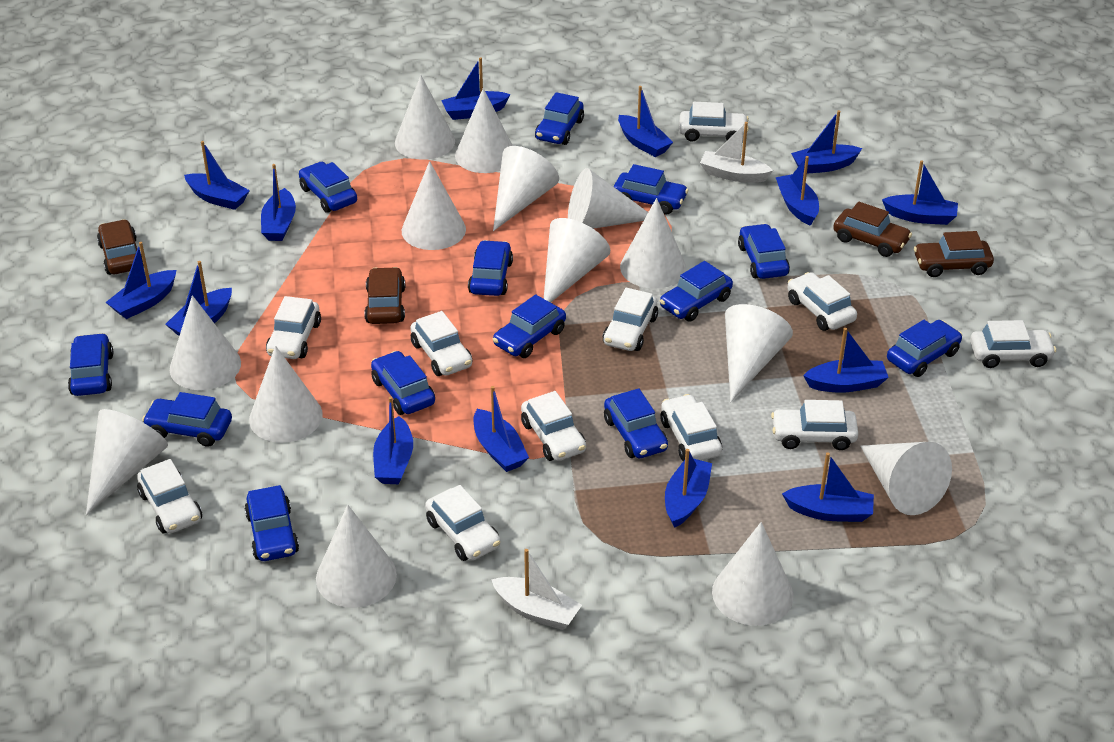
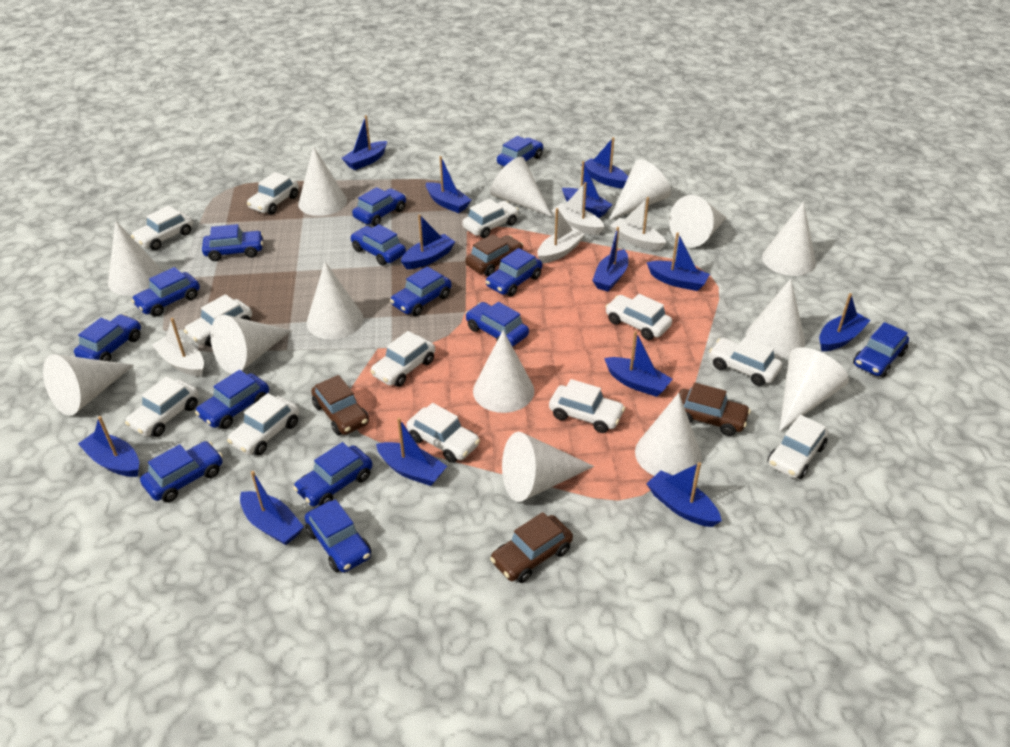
blue boat: [106,242,176,319] [165,261,232,336] [184,141,250,210] [261,164,296,241] [373,397,413,484] [441,57,511,120] [473,386,529,472] [618,86,673,157] [665,449,712,528] [775,156,819,226] [782,453,874,522] [791,110,862,174] [803,328,889,393] [882,160,958,225] = 14 -> [78,416,139,477] [240,471,304,545] [342,115,387,170] [376,418,447,486] [401,214,455,269] [426,156,471,213] [562,161,613,218] [581,137,628,188] [592,227,628,292] [604,331,672,397] [646,232,710,291] [646,462,722,527] [819,293,871,351] = 13
blue car: [68,333,113,396] [142,392,232,447] [244,485,299,561] [299,162,357,213] [371,351,435,415] [468,240,513,296] [493,294,566,358] [535,92,584,145] [604,388,668,458] [613,164,689,214] [660,261,733,322] [738,224,790,279] [887,320,962,377] = 13 -> [74,314,141,361] [131,267,200,317] [140,441,223,502] [195,370,269,429] [202,224,263,261] [293,442,373,506] [305,499,371,572] [350,224,406,266] [352,187,406,226] [390,266,452,316] [465,302,529,347] [486,248,542,297] [497,136,543,167] [853,322,909,378] = 14
white boat: [491,549,582,630] [700,122,773,183] = 2 -> [152,318,204,377] [537,208,585,263] [551,182,605,235] [610,197,666,251] = 4
white car: [137,459,202,533] [266,296,321,359] [410,311,472,376] [425,485,501,561] [521,391,586,461] [603,288,658,351] [660,394,722,461] [679,102,749,142] [771,400,858,450] [787,272,857,331] [970,320,1056,368] = 11 -> [125,376,199,437] [131,206,193,250] [184,294,252,347] [227,393,299,456] [247,172,299,215] [370,331,435,387] [406,403,480,463] [462,199,519,238] [549,379,625,433] [605,294,672,340] [709,337,782,386] [767,415,828,479] = 12

